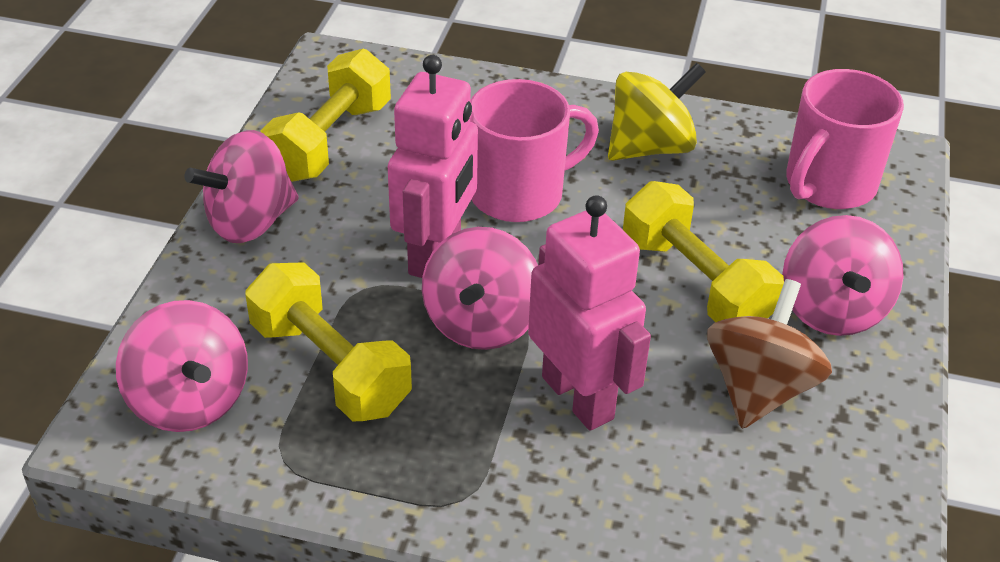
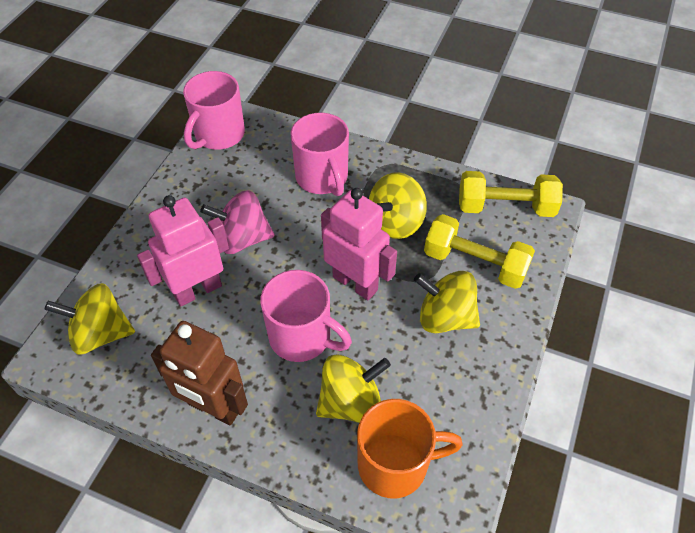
brown robot: none = 0 -> [151,321,248,425] = 1
brown spinning top: [707,279,832,429] = 1 -> none = 0
orange mug: none = 0 -> [357,399,463,498] = 1
pink mug: [471,79,599,222] [786,69,904,209] = 2 -> [183,71,245,150] [260,270,352,362] [291,113,349,196] = 3
pink spinning top: [116,300,248,432] [185,130,299,243] [422,227,538,350] [782,215,904,336] = 4 -> [200,190,275,254] = 1
yellow dumbbell: [245,262,412,421] [261,49,391,182] [623,181,784,322] = 3 -> [424,214,535,289] [459,171,563,217] = 2
yellow spinning top: [608,63,706,161] = 1 -> [45,283,135,355] [316,354,391,423] [369,172,427,239] [414,271,480,333] = 4

